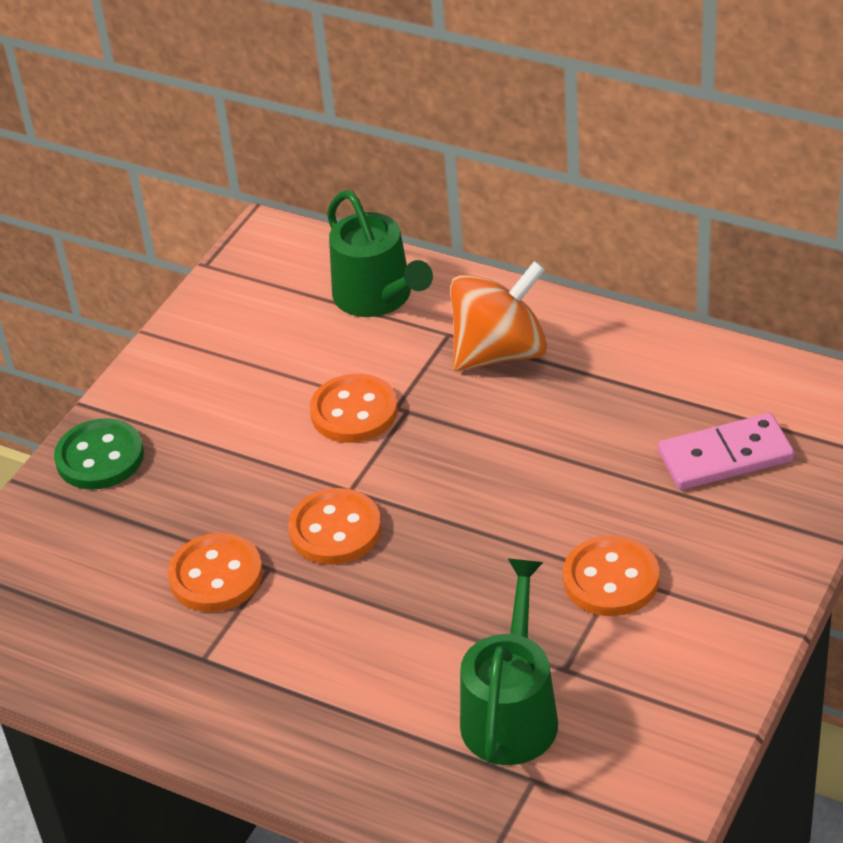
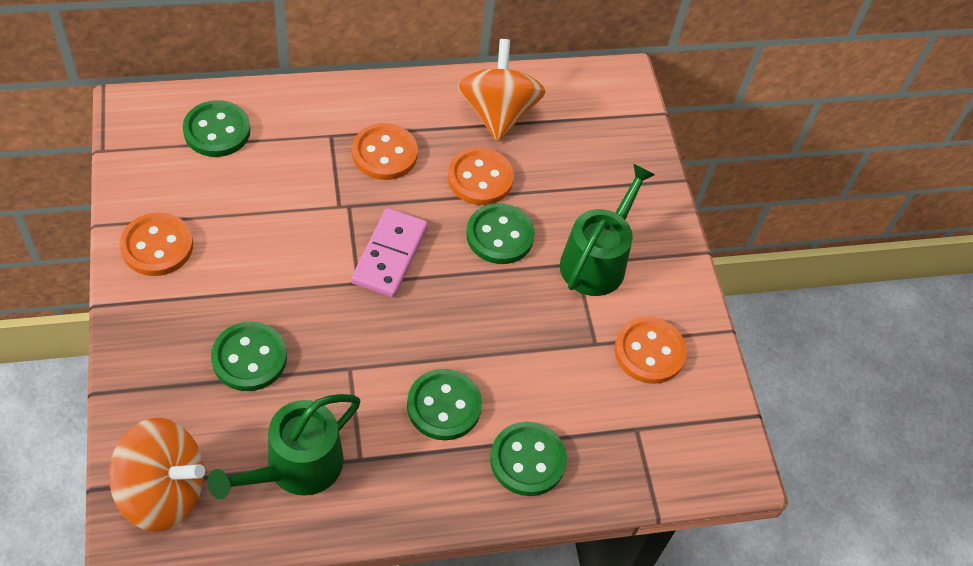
green button: [54,418,144,490] = 1 -> [183,100,250,157] [211,322,287,391] [407,369,482,440] [466,203,535,264] [490,422,567,496] = 5
orange spinning top: [450,261,547,371] = 1 -> [109,418,205,532] [457,39,546,142] = 2

